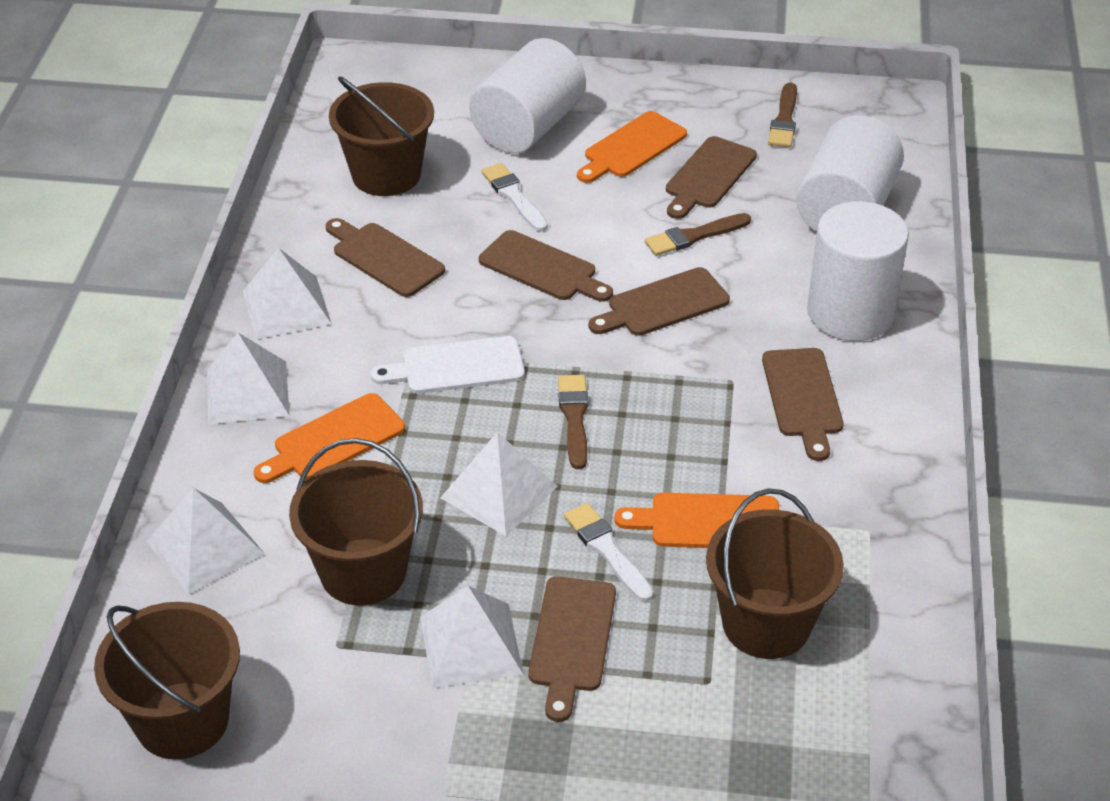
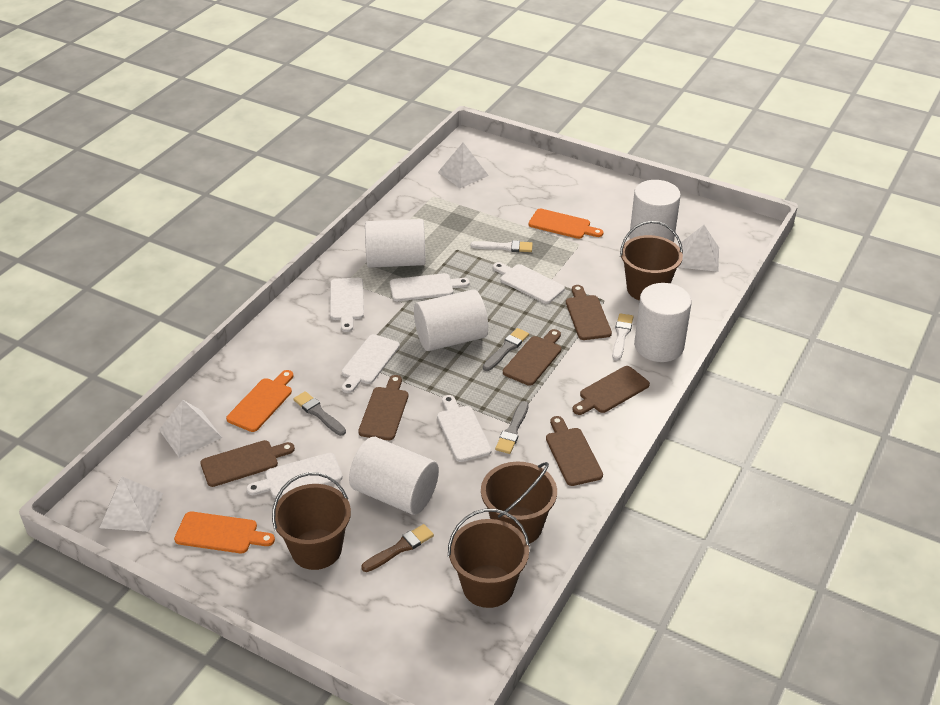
brown brush: [558,375,588,469] [645,213,751,256] [768,83,797,147] = 3 -> [361,524,434,572] = 1
grey brush: none = 0 -> [293,391,346,436] [483,328,529,371] [495,401,529,454] = 3
white cutting board: [371,336,525,394] = 1 -> [246,453,343,498] [330,278,364,332] [342,334,400,393] [390,273,470,301] [437,395,492,462] [493,262,565,304] = 6
white cylinder: [469,38,586,154] [796,115,904,232] [807,201,909,341] = 3 -> [349,437,439,515] [365,219,426,268] [414,289,488,351] [629,180,681,242] [634,283,692,362] = 5
white pyramid: [146,488,265,595] [207,333,289,424] [243,248,332,339] [420,586,524,688] [440,432,558,536] = 5 -> [100,477,163,532] [159,400,222,458] [438,143,489,188] [678,225,719,272] = 4

